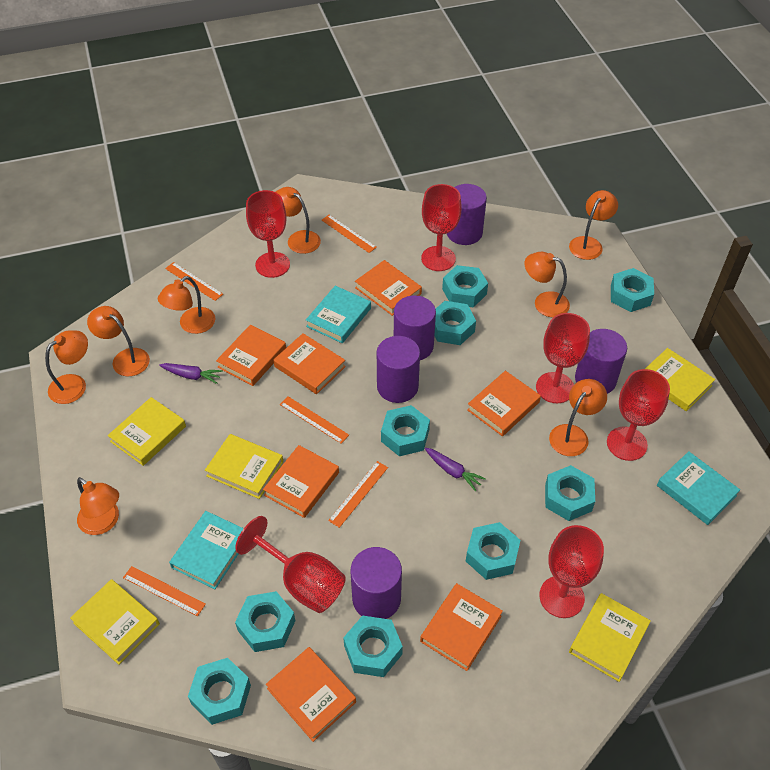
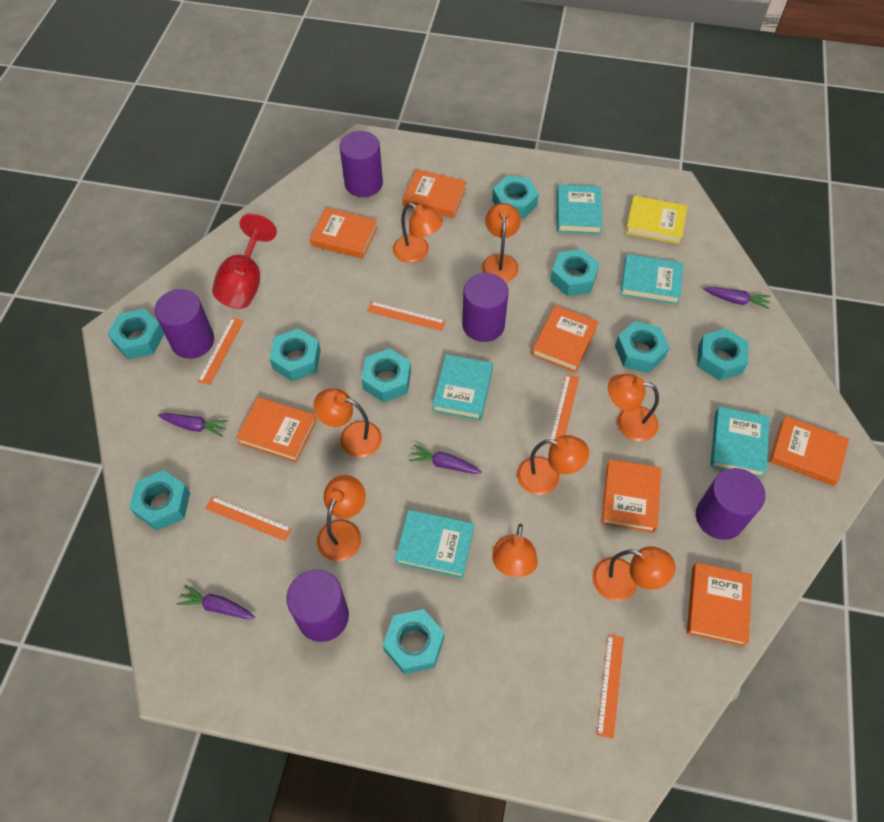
purple carrot: [159,363,223,384] [425,448,486,492] = 2 -> [158,413,228,437] [176,585,255,619] [409,444,482,474] [704,287,770,309] = 4
red goblet: [235,516,346,613] [246,190,290,278] [421,184,462,271] [536,313,590,403] [539,525,604,618] [607,369,670,461] = 6 -> [212,214,277,309] = 1
turquoise book: [169,511,244,589] [306,286,371,343] [657,451,740,525] = 3 -> [395,510,474,578] [432,354,493,421] [557,185,603,234] [620,254,683,305] [710,407,770,478] = 5
yellow book: [70,579,160,665] [108,397,186,466] [205,434,283,499] [569,593,651,682] [645,348,715,411] = 5 -> [625,195,687,244] = 1

